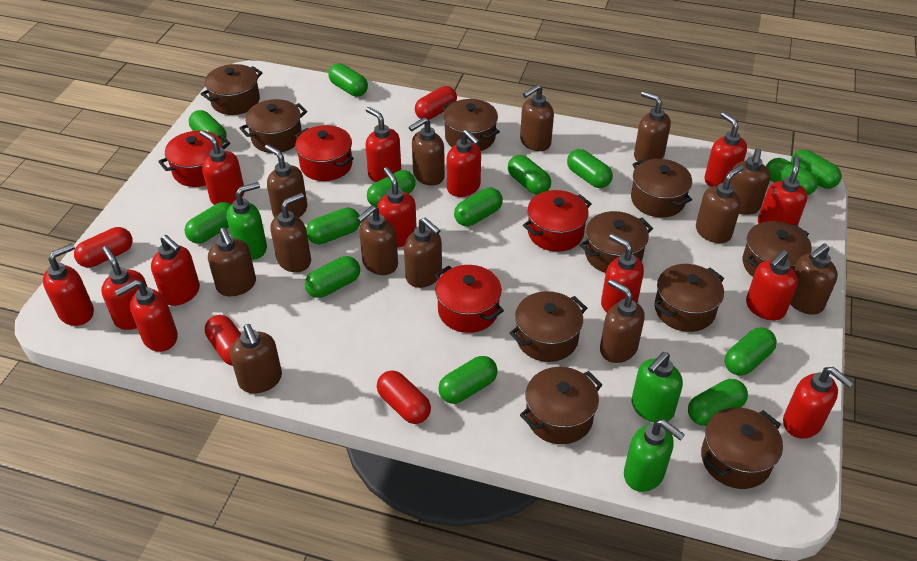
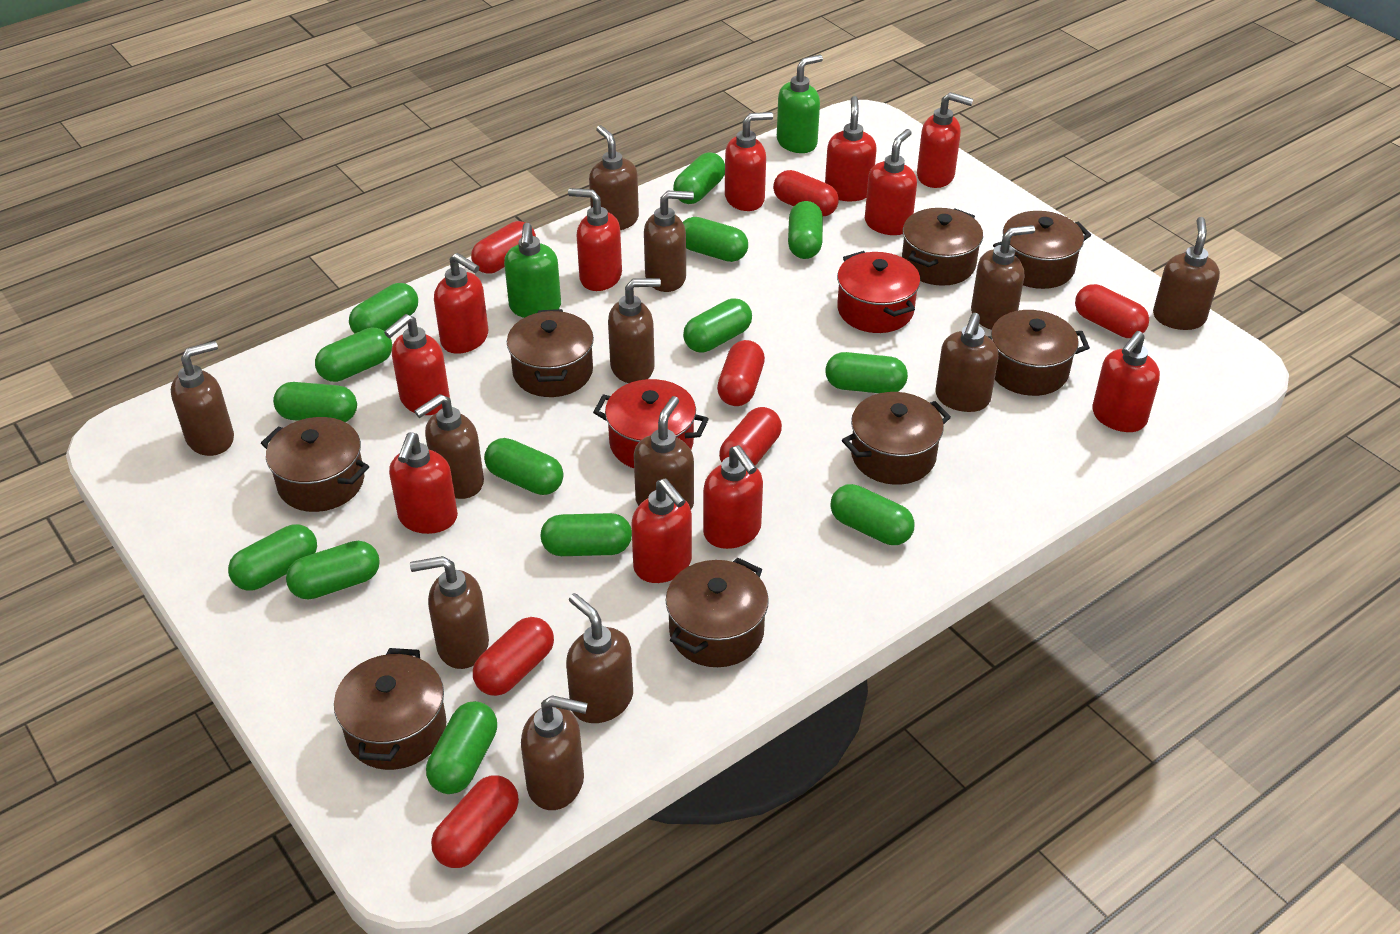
brown pot: [201,64,262,115] [239,99,307,153] [442,99,500,151] [510,291,587,362] [520,367,603,444] [580,211,653,273] [631,158,692,218] [654,264,724,332] [701,407,783,489] [742,221,812,277] = 10 -> [261,417,369,512] [334,648,447,770] [507,309,594,397] [666,558,769,667] [842,392,951,485] [902,208,983,286] [987,310,1090,396] [993,211,1091,289] = 8
brown soap dispenser: [208,228,256,296] [230,324,282,393] [265,145,307,218] [270,193,311,272] [357,206,398,275] [404,218,442,288] [409,117,445,185] [520,85,554,151] [600,279,645,363] [634,91,671,162] [696,165,744,243] [730,148,771,215] [790,243,838,315] = 13 -> [171,341,234,456] [410,556,489,669] [414,394,484,499] [521,695,588,810] [566,593,633,723] [589,125,639,230] [608,278,661,383] [634,396,694,509] [644,191,694,292] [935,313,999,412] [971,225,1035,330] [1153,217,1220,330] = 12
green soap dispenser: [227,182,267,260] [624,419,685,492] [631,352,683,423] = 3 -> [504,223,561,318] [777,54,823,153] = 2
red capsule: [74,227,132,268] [205,315,241,366] [377,370,431,424] [415,86,457,120] = 4 -> [431,775,519,868] [471,221,536,273] [473,617,554,696] [717,340,765,406] [719,407,782,466] [773,170,839,216] [1075,284,1149,338] = 7
red pot: [158,131,230,187] [295,125,354,181] [435,265,504,333] [523,190,592,252] = 4 -> [593,379,709,468] [837,251,920,333] = 2
red soap dispenser: [43,243,94,326] [101,246,147,330] [115,280,178,352] [151,235,200,306] [200,130,244,205] [366,107,401,182] [377,167,417,247] [446,130,481,197] [601,233,644,312] [704,112,747,187] [746,250,798,321] [758,156,808,226] [783,367,854,439] = 13 -> [384,314,450,415] [389,432,458,534] [434,253,488,354] [568,188,622,291] [631,478,692,583] [703,445,763,549] [725,112,773,211] [825,96,877,201] [865,129,917,235] [917,92,973,188] [1092,331,1160,432] = 11

